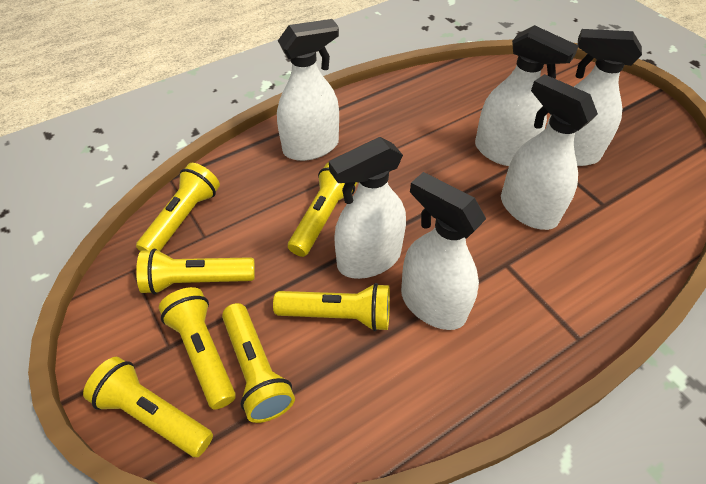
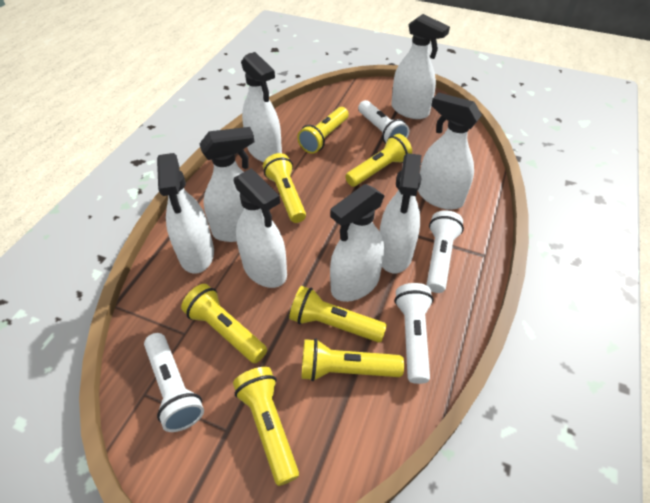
white flashlight: none = 0 -> [144,333,204,432] [358,100,409,144] [395,283,433,384] [426,210,464,293] = 4
white spray bottle: [277,19,339,161] [329,137,406,279] [401,172,486,330] [475,25,579,166] [501,74,598,230] [546,29,642,166] = 6 -> [157,153,214,274] [199,127,254,242] [233,168,287,288] [241,52,282,162] [330,184,385,302] [380,153,421,273] [391,14,450,119] [418,93,482,210] = 8

